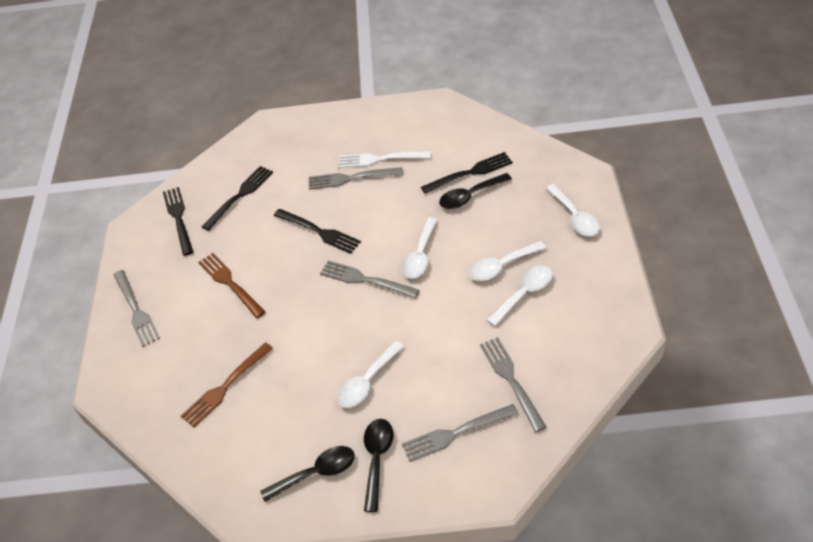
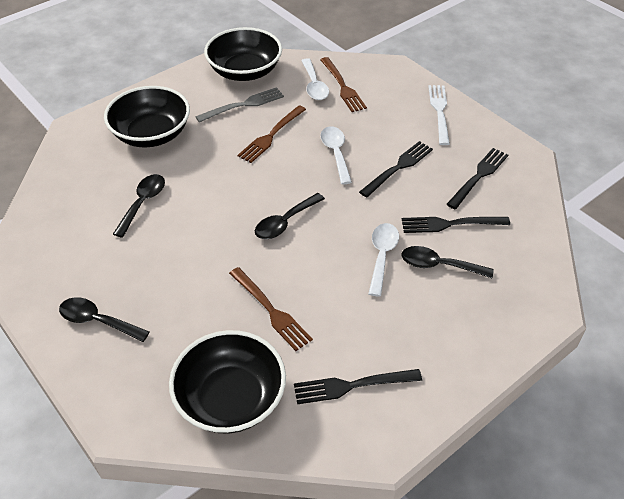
black bowl: none = 0 -> [104,86,190,147] [169,330,286,433] [204,27,282,81] = 3
black spoon: [260,446,355,502] [364,419,393,512] [439,173,512,209] = 3 -> [59,297,150,342] [113,174,165,238] [255,193,325,239] [401,246,494,278] = 4
brown fork: [181,342,273,427] [198,253,265,318] = 2 -> [229,267,313,351] [237,106,306,163] [320,57,367,112] = 3
grey fork: [113,270,160,347] [309,167,403,190] [320,260,420,298] [402,404,518,462] [480,337,546,432] = 5 -> [195,87,284,122] = 1
white spoon: [337,341,404,408] [402,217,438,278] [469,241,546,281] [487,265,553,327] [546,184,600,236] = 5 -> [301,58,329,100] [320,126,352,184] [368,223,399,297] = 3

